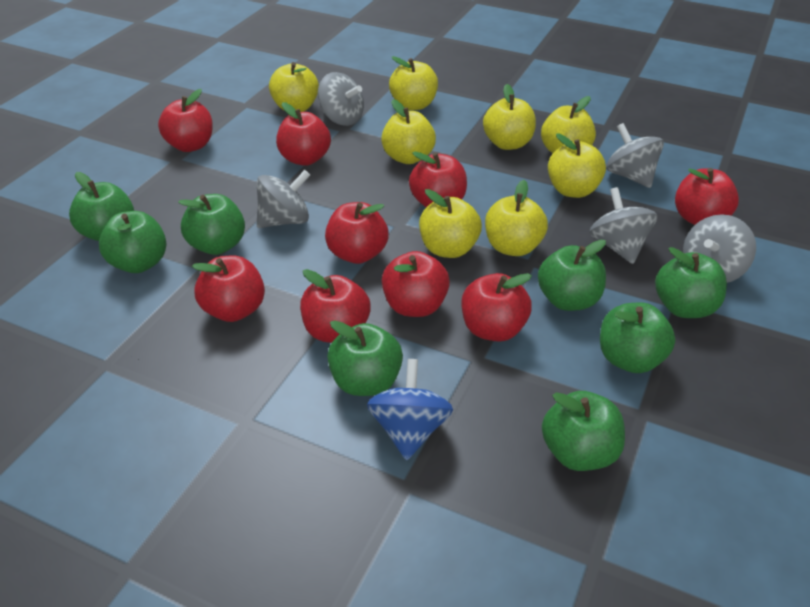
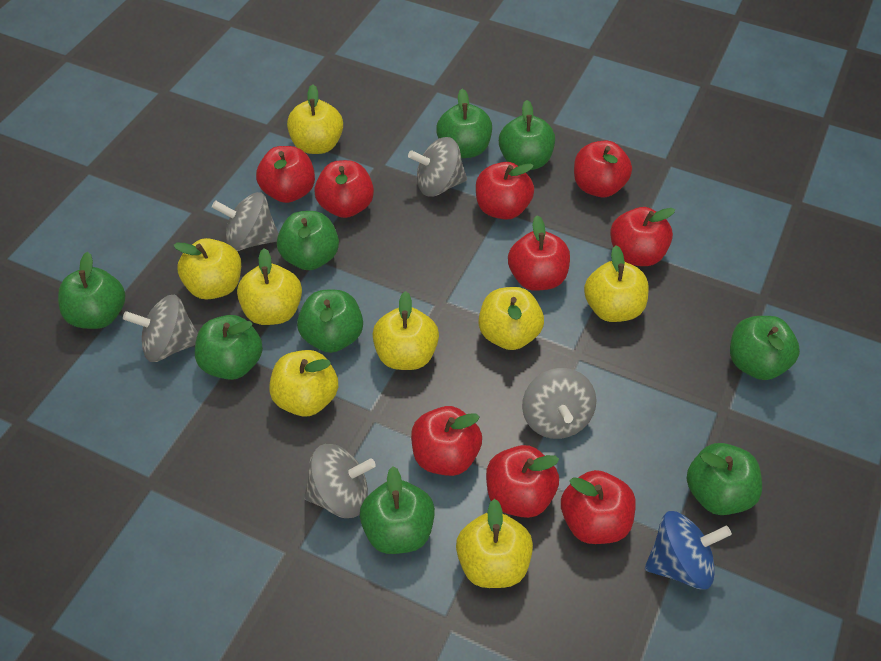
green apple: [69,172,134,241] [99,211,166,273] [178,194,245,255] [327,320,403,396] [538,240,606,311] [542,391,625,471] [600,302,675,373] [655,247,727,318] = 8 -> [58,252,125,329] [195,315,263,380] [277,211,339,270] [297,290,363,353] [360,466,435,554] [436,89,492,158] [499,100,555,170] [687,443,762,515] [730,316,800,380] = 9

